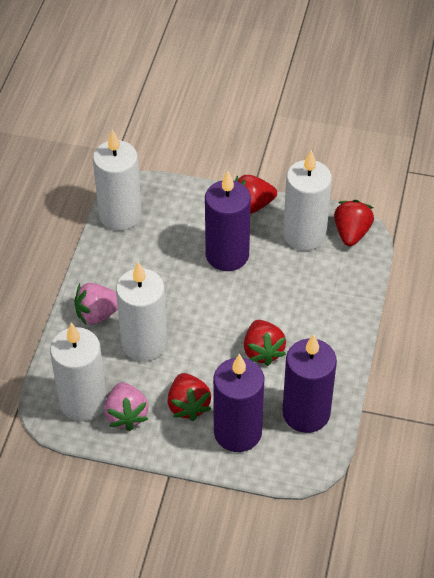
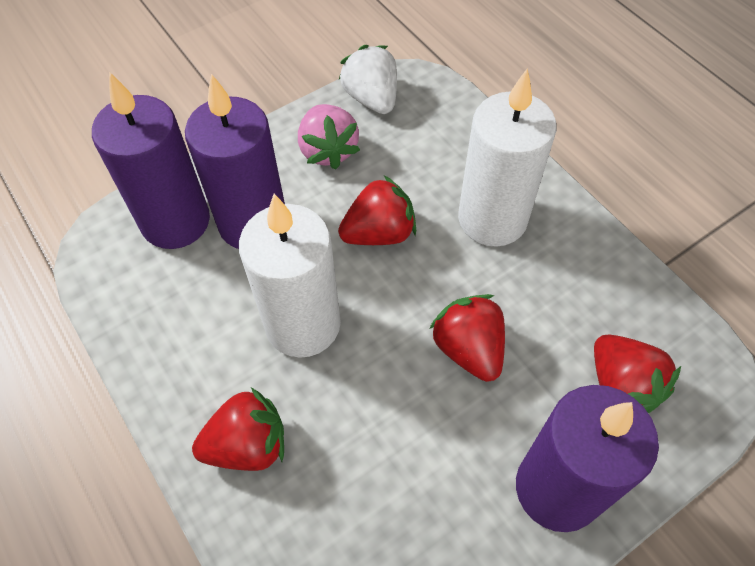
pink strawberry: [75,283,118,325] [104,382,149,431] = 2 -> [298,104,360,170] = 1
white candle: [50,322,107,421] [93,130,142,230] [116,262,167,362] [283,150,332,251] = 4 -> [239,194,341,358] [458,68,557,247] = 2
white strawberry: none = 0 -> [339,45,397,114] = 1

